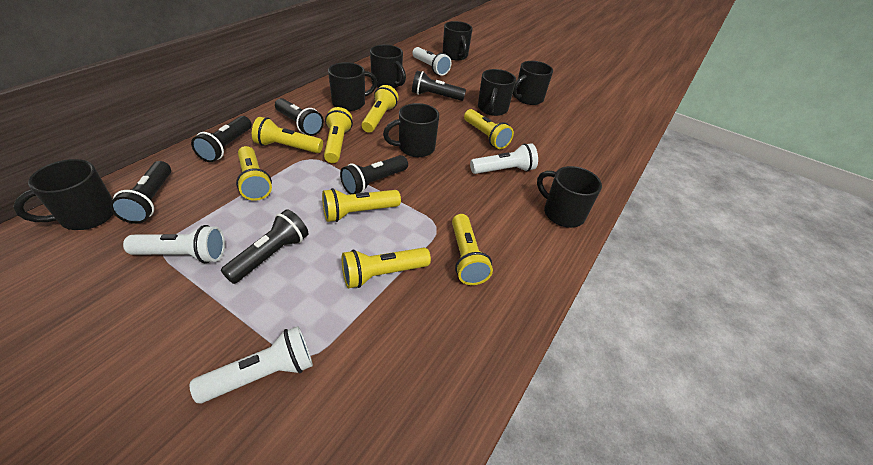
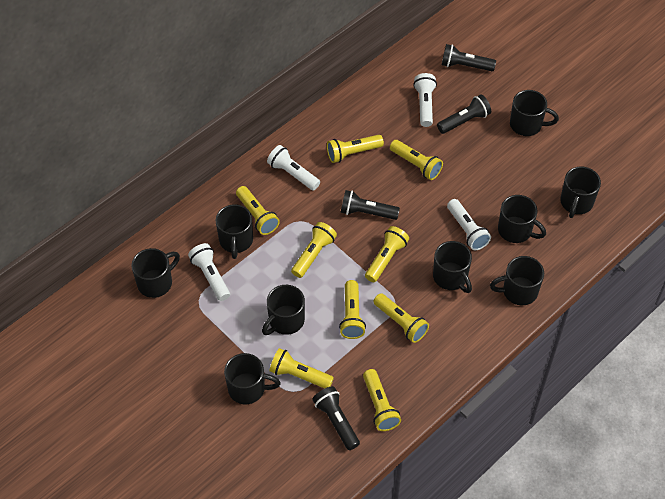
black flashlight: [110,161,171,224] [191,116,252,162] [221,209,308,284] [275,98,324,136] [340,155,408,194] [412,71,466,101] = 6 -> [312,386,360,450] [341,190,400,220] [437,94,491,134] [442,44,496,71] = 4
black mug: [13,159,113,230] [328,62,377,111] [370,44,406,88] [383,103,439,157] [442,21,473,60] [478,69,516,116] [513,61,553,105] [537,166,602,228] = 8 -> [131,248,180,298] [216,204,253,259] [224,353,281,404] [262,285,305,335] [433,241,472,293] [490,256,544,305] [498,195,546,243] [510,90,559,136] [560,166,601,218] = 9
yellow flashlight: [236,146,272,201] [252,117,323,153] [322,188,401,222] [324,107,353,163] [342,248,431,288] [361,85,399,133] [452,214,493,285] [464,109,514,149] = 8 -> [236,186,280,235] [269,348,334,389] [291,222,337,278] [327,135,384,163] [339,280,366,339] [363,369,401,431] [365,226,409,282] [373,293,429,343] [390,140,443,180] = 9

